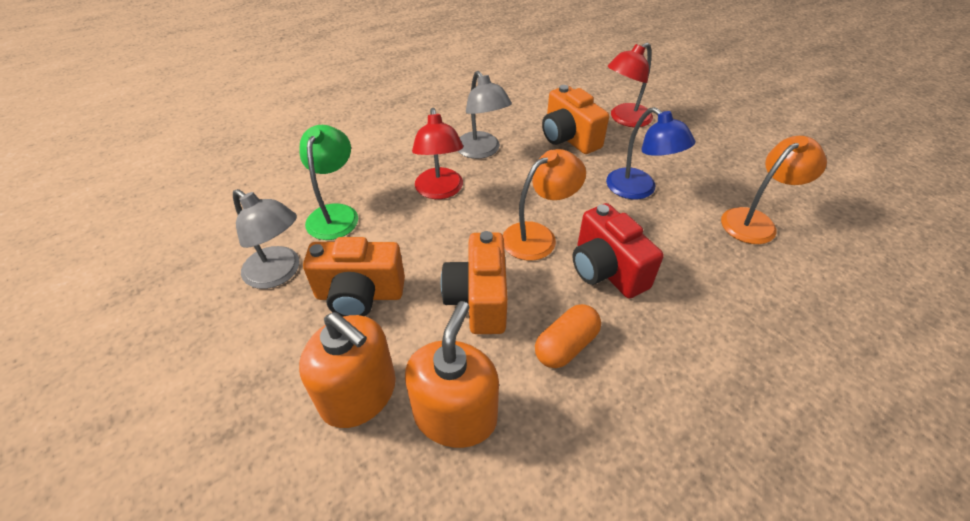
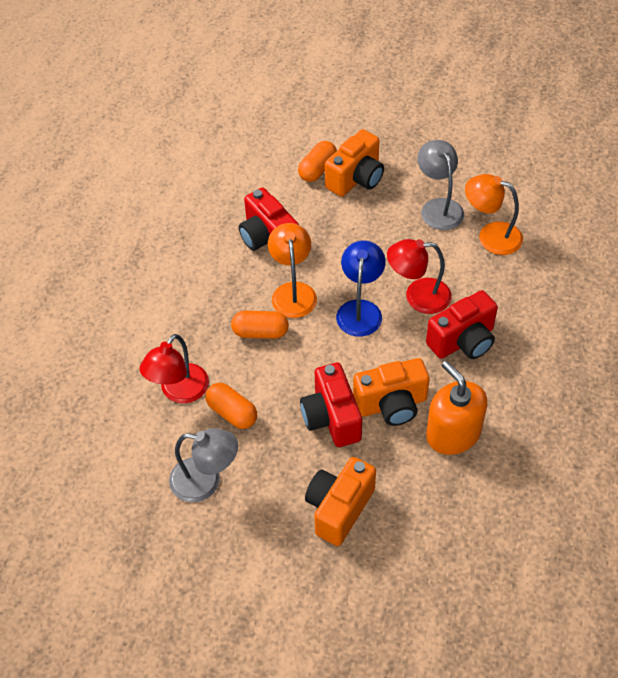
green lamp: [299,125,358,240] = 1 -> none = 0
orange capsule: [535,304,601,368] = 1 -> [206,383,257,429] [231,311,289,339] [298,141,337,182] = 3
orange soap dispenser: [299,312,396,428] [405,301,499,448] = 2 -> [426,361,487,455] = 1
red camera: [572,203,664,299] = 1 -> [239,188,299,251] [300,363,362,447] [426,290,498,359] = 3

